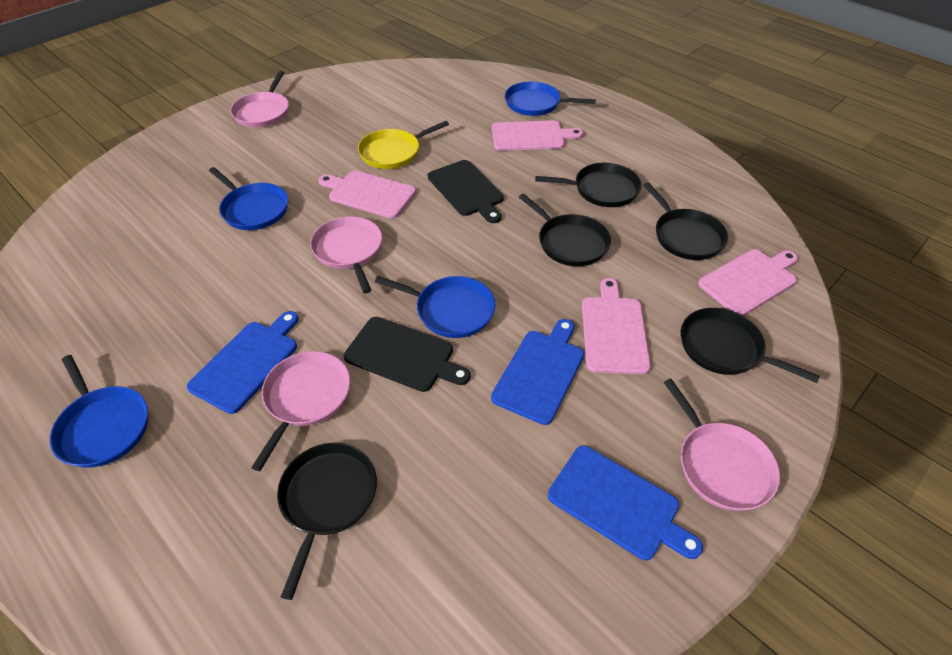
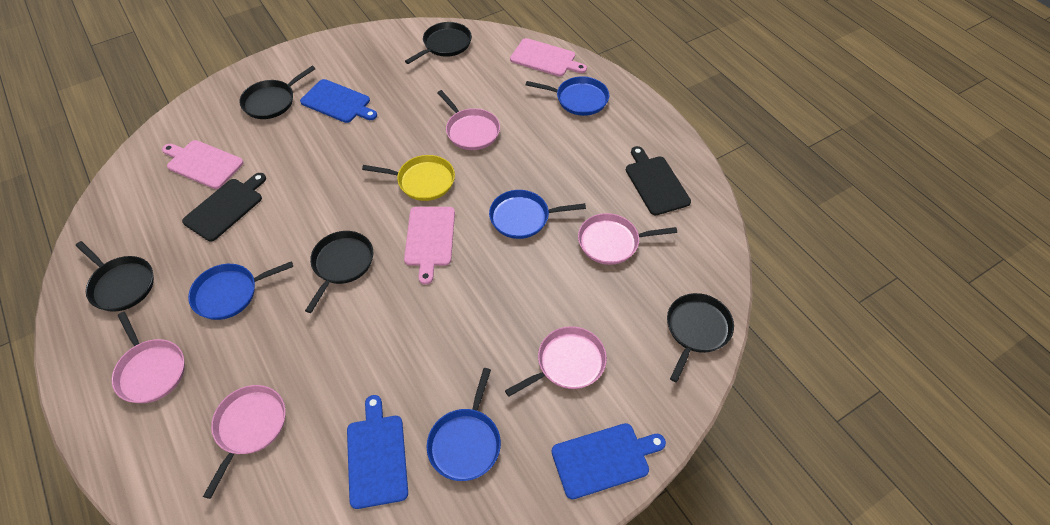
pink cutting board: [319,171,416,218] [492,120,583,151] [582,278,651,374] [698,249,798,316] = 4 -> [162,140,244,189] [404,207,455,285] [510,38,587,77] = 3
pink pan: [230,71,289,127] [251,351,350,471] [310,216,382,293] [664,379,780,511] = 4 -> [112,312,185,403] [203,385,286,499] [437,90,500,150] [505,326,607,397] [578,213,677,265] = 5

